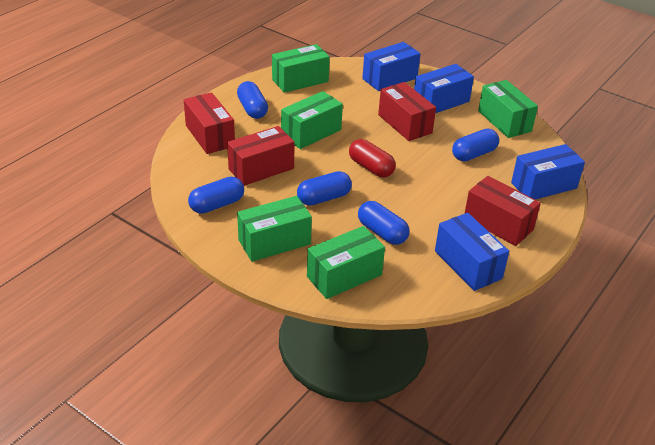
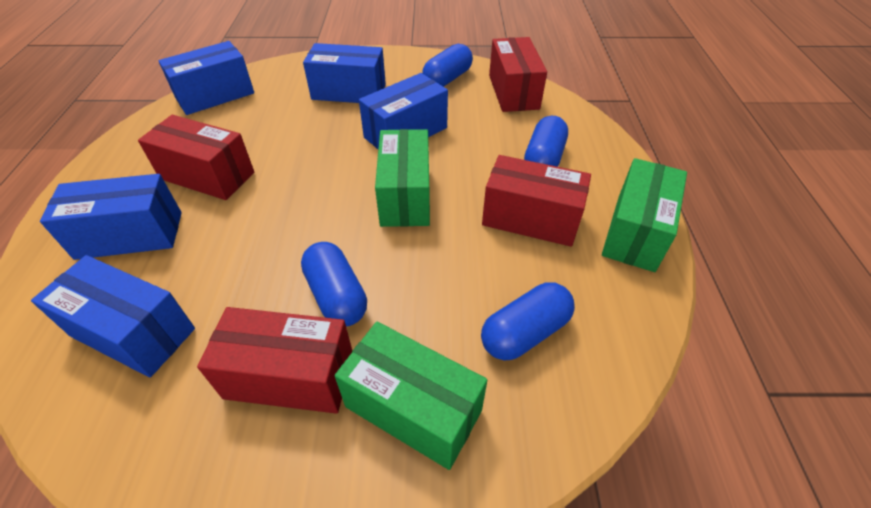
blue box: [362,42,420,91] [414,64,474,113] [435,213,509,291] [511,144,585,200] = 4 -> [31,255,195,377] [40,174,182,260] [158,41,254,115] [303,43,386,103] [359,73,448,149] = 5
blue capsule: [188,177,244,214] [237,81,268,119] [297,171,352,206] [358,201,409,245] [452,129,499,161] = 5 -> [301,242,367,327] [422,44,473,87] [481,282,575,361] [524,116,568,167] = 4
green box: [237,196,312,262] [272,44,330,93] [281,91,343,149] [307,226,385,299] [478,80,538,138] = 5 -> [335,322,487,470] [375,129,430,227] [602,158,687,272] = 3
red capsule: [349,139,396,177] = 1 -> none = 0

